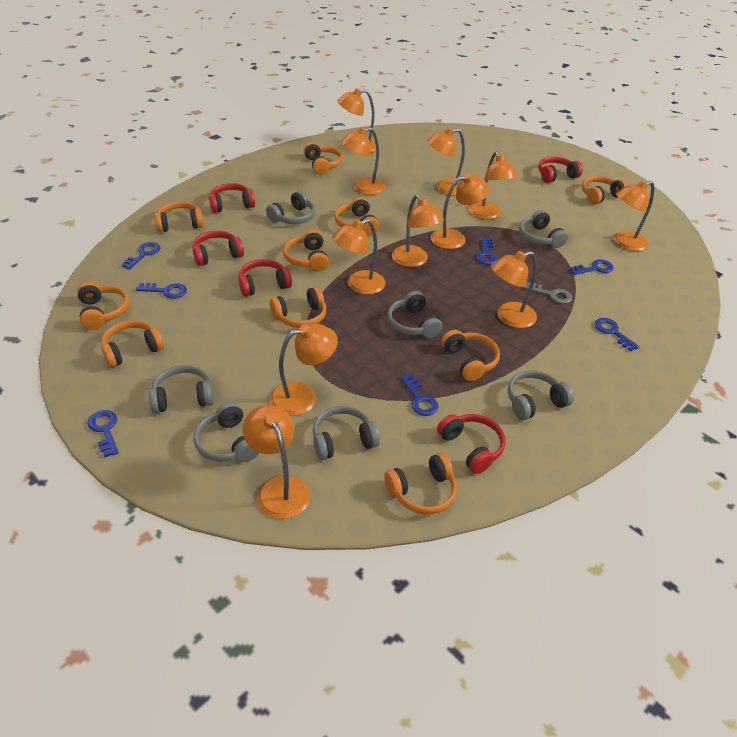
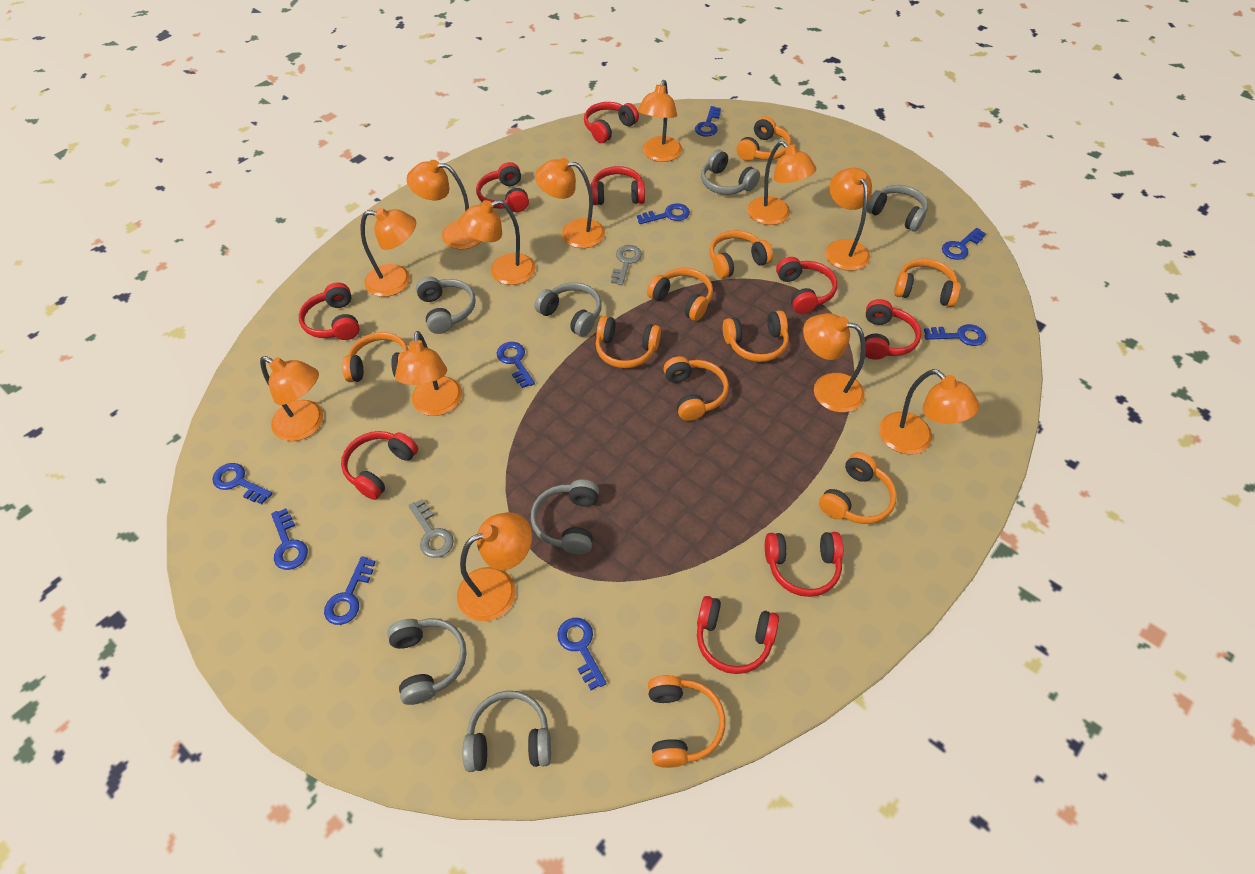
blue key: [88,410,119,457] [122,242,160,269] [136,283,187,299] [401,374,438,416] [476,237,497,265] [570,259,614,275] [595,318,640,351] = 7 -> [212,463,273,504] [271,508,308,570] [324,556,376,625] [497,342,535,388] [557,618,607,690] [637,203,690,224] [695,106,721,137] [924,324,986,346] [942,228,986,260] = 9
grey key: [524,282,572,304] = 1 -> [408,499,454,558] [611,245,642,285] = 2
orange lamp: [243,405,310,519] [270,324,338,416] [332,219,386,295] [338,88,380,153] [341,127,386,195] [392,195,444,267] [427,128,465,196] [431,173,489,249] [468,151,518,220] [491,251,537,328] [614,180,654,251] = 11 -> [260,356,323,441] [361,207,416,297] [395,331,462,416] [407,160,481,249] [457,512,532,621] [458,200,535,285] [535,158,605,248] [638,80,682,162] [747,141,817,225] [803,313,866,412] [825,168,872,271] [879,369,979,454] = 12
red headphones: [193,231,244,266] [209,183,255,213] [239,259,292,297] [437,414,506,474] [538,156,583,183] = 5 -> [299,282,360,340] [341,431,418,500] [476,162,529,212] [584,102,639,143] [591,166,645,205] [697,596,779,674] [765,532,843,597] [776,257,837,314] [865,299,921,360] = 9

